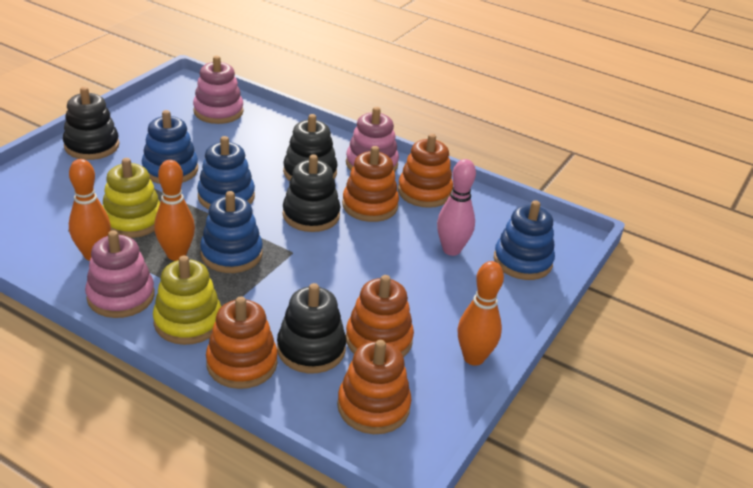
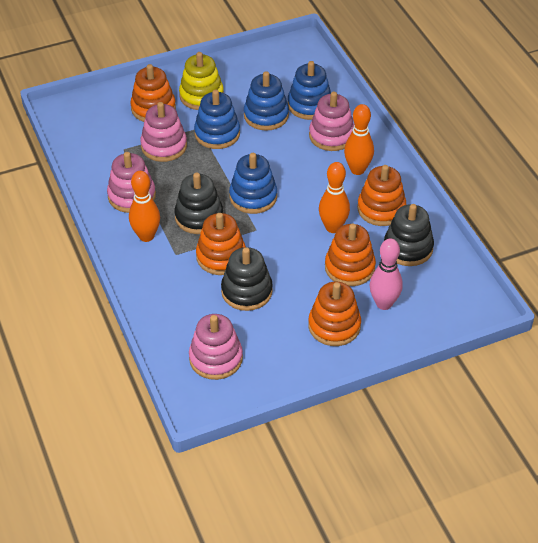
black stacking toy: [63,87,119,160] [277,283,346,373] [283,114,338,181] [283,154,340,232] = 4 -> [174,173,223,234] [221,247,273,311] [384,204,434,266] = 3
pink stacking toy: [85,230,155,318] [193,56,244,124] [346,107,399,172] = 3 -> [107,152,156,213] [140,102,187,162] [189,314,243,380] [309,92,354,151] = 4
yellow stacking toy: [103,158,160,238] [153,256,221,345] = 2 -> [179,52,224,110] = 1

